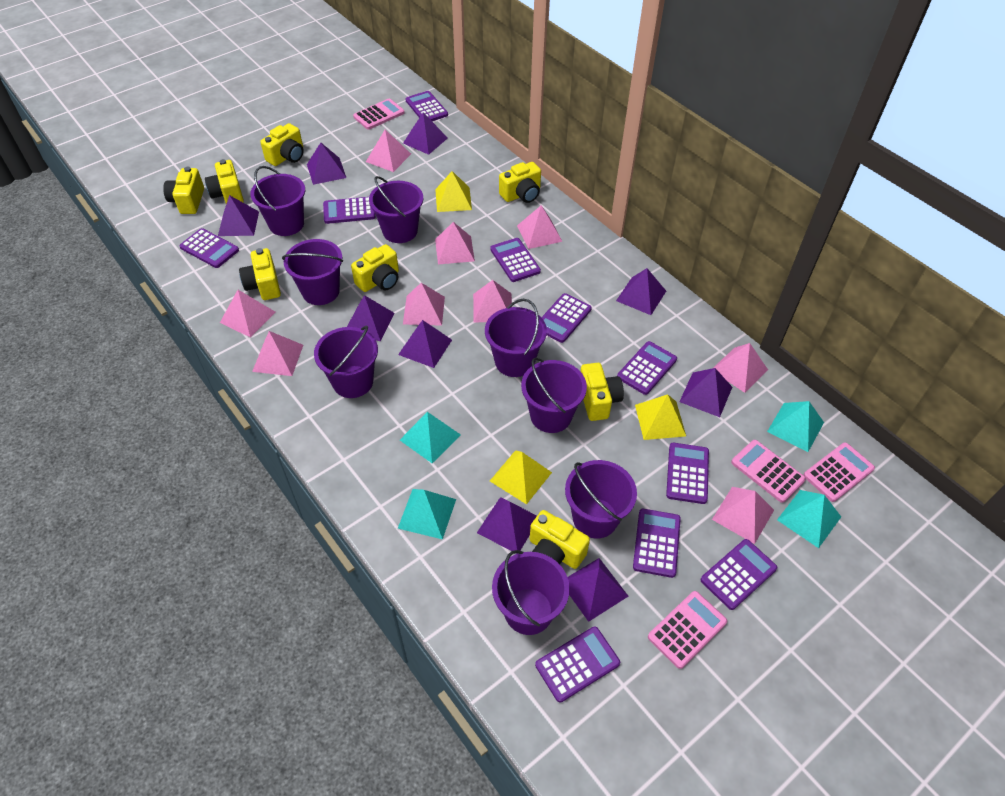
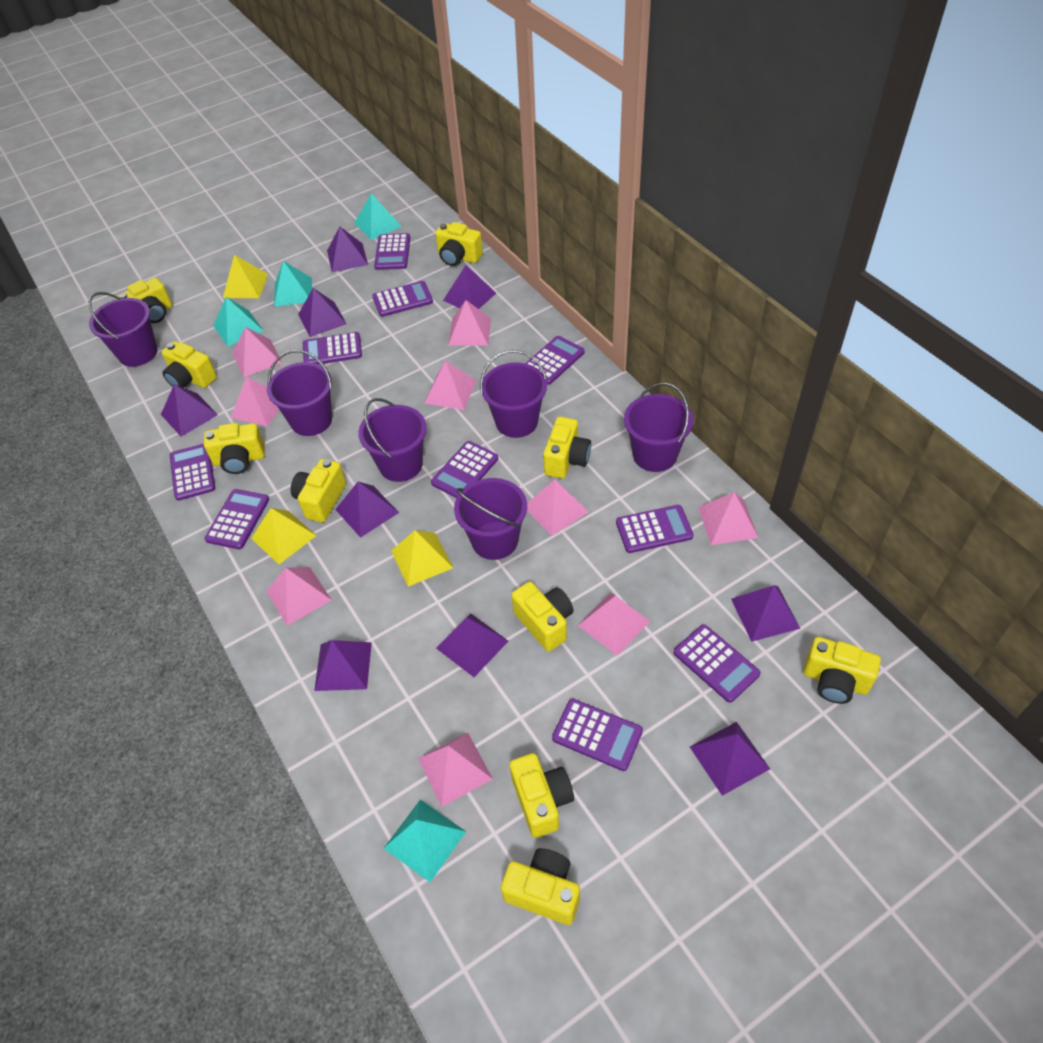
pink calculator: [353,99,405,130] [648,591,727,669] [731,440,806,503] [803,442,875,502] = 4 -> none = 0
purple bucket: [250,166,305,236] [282,239,343,305] [314,325,378,398] [369,176,423,243] [485,299,547,377] [492,550,570,635] [521,358,587,433] [565,460,637,539] = 8 -> [88,292,157,367] [267,350,332,436] [358,398,427,482] [454,478,527,560] [480,350,547,438] [624,383,693,472] = 6
yellow camera: [163,167,204,214] [205,159,244,204] [239,248,281,300] [260,123,304,166] [351,244,399,292] [499,162,541,203] [530,510,590,569] [580,363,624,421] = 8 -> [116,277,173,323] [162,341,217,388] [204,423,265,474] [291,459,346,522] [435,222,483,266] [501,848,580,925] [510,753,574,838] [511,582,574,652] [543,417,591,479] [803,637,881,704] = 10

